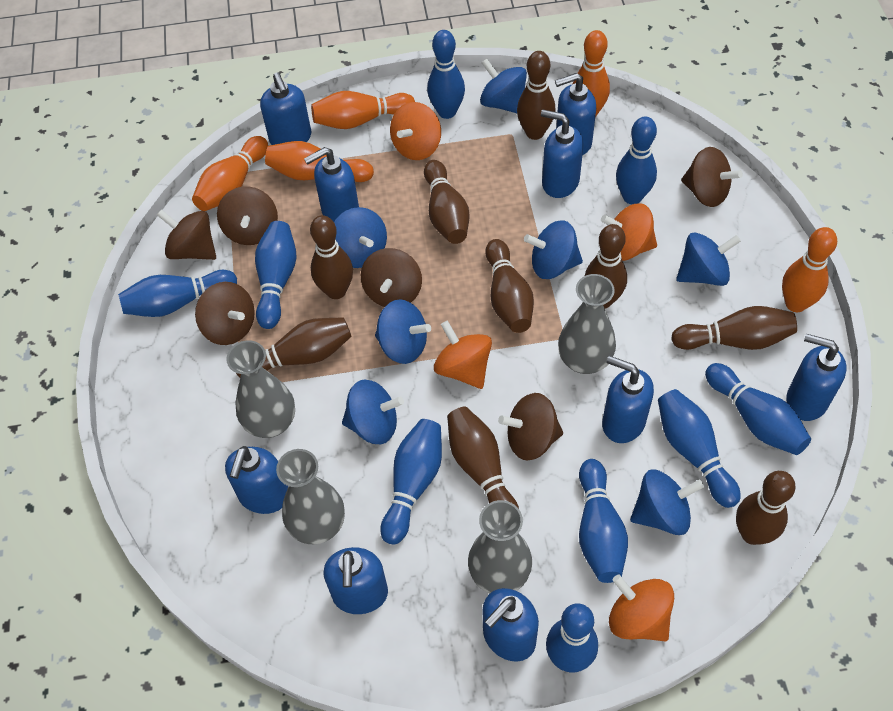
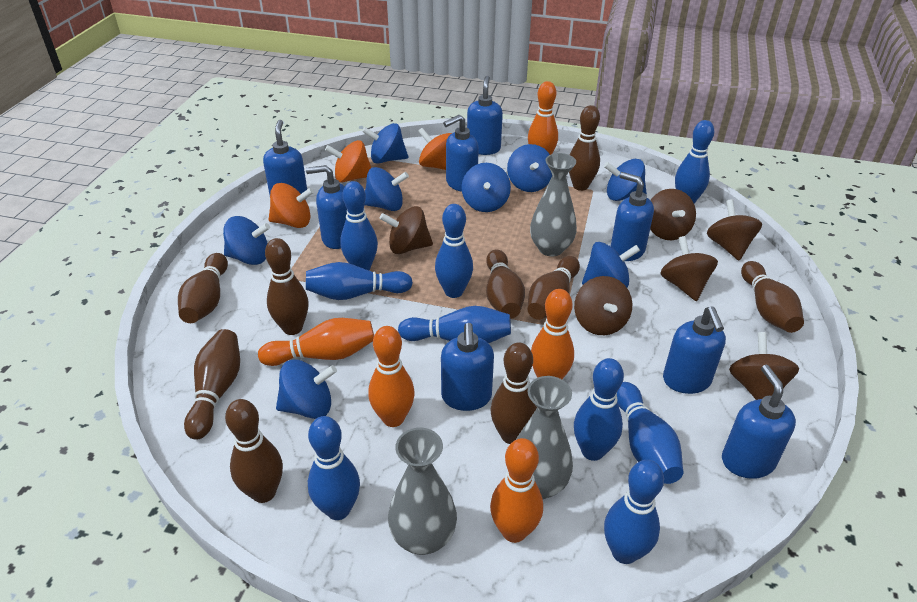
blue soap dispenser: [225,446,288,514] [260,73,311,145] [304,147,359,222] [323,547,388,614] [483,588,539,662] [541,110,584,198] [555,73,596,155] [602,356,654,443] [786,334,847,421] = 9 -> [263,120,307,200] [306,165,347,249] [441,323,494,411] [443,115,479,192] [467,76,503,155] [611,172,654,261] [663,307,726,394] [722,365,796,479] = 8
blue spinning top: [334,207,387,268] [342,380,404,444] [375,299,431,364] [480,58,527,113] [524,220,583,279] [630,470,704,535] [676,232,741,286] = 7 -> [223,216,270,265] [276,360,337,419] [362,123,408,164] [365,167,409,211] [461,163,511,212] [507,144,552,192] [582,242,640,288] [604,159,647,201] = 8
grey vase: [226,340,295,438] [276,449,345,544] [468,500,532,593] [558,274,616,374] = 4 -> [388,428,457,555] [516,376,573,499] [530,153,577,256] = 3
orange spinning top: [390,102,441,160] [434,320,492,389] [601,204,657,261] [609,574,674,642] = 4 -> [268,183,314,228] [325,140,372,183] [418,128,452,170] = 3

